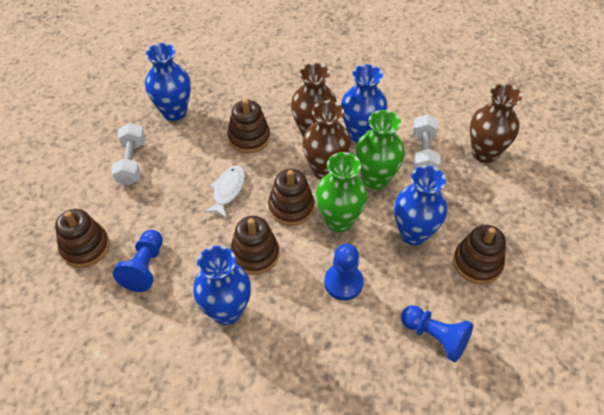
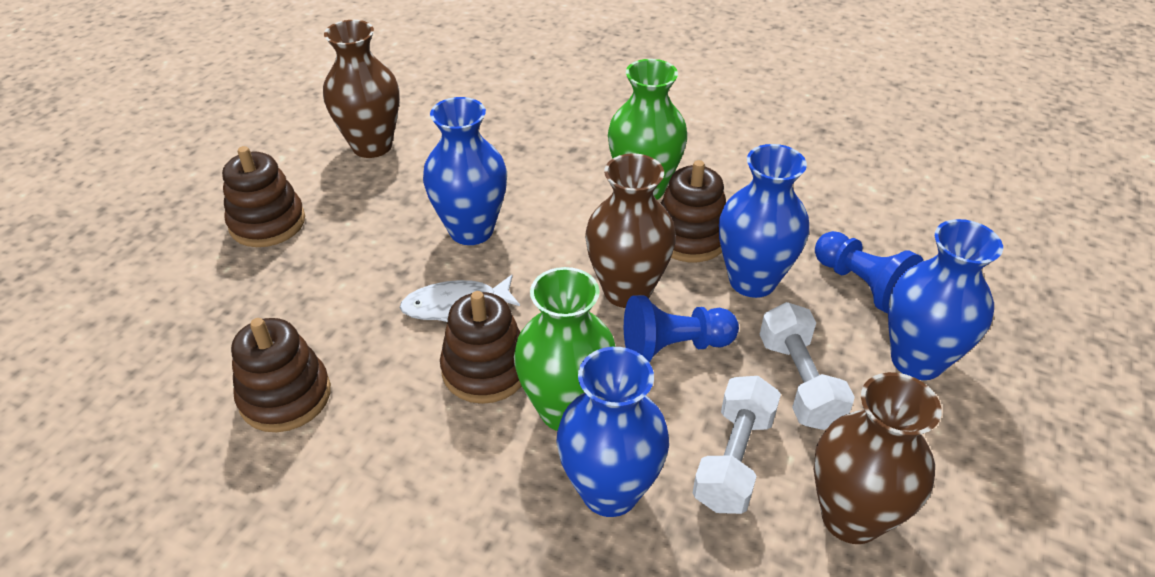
blue pawn: [113,230,163,292] [324,244,364,300] [401,305,473,362] = 3 -> [624,295,739,362] [815,231,923,313] = 2
brown stacking toy: [55,209,110,268] [227,99,270,154] [230,216,279,275] [268,169,314,226] [453,225,506,284] = 5 -> [222,146,305,247] [231,318,331,432] [440,291,522,404] [660,160,726,262] = 4

